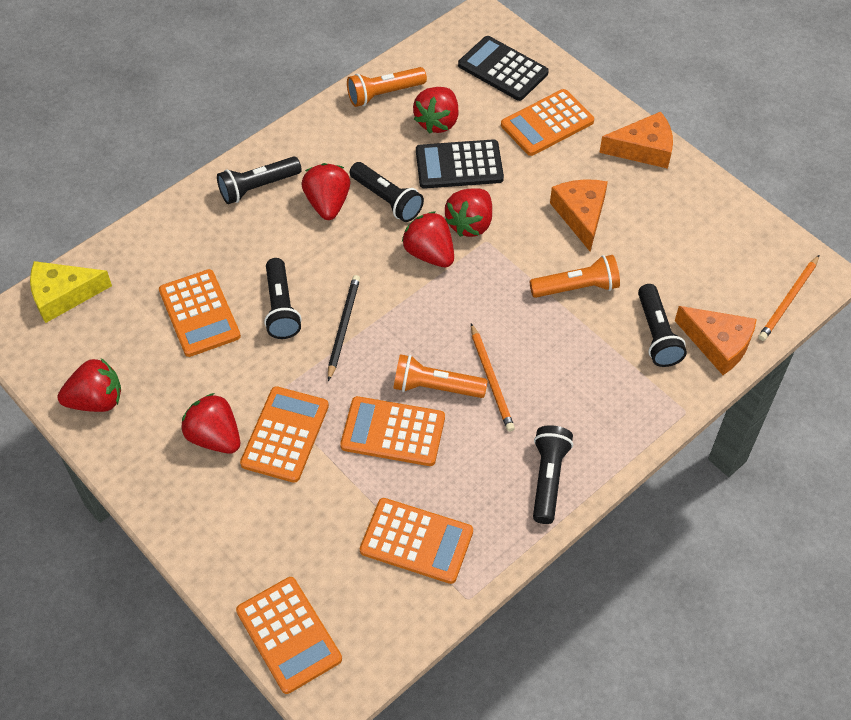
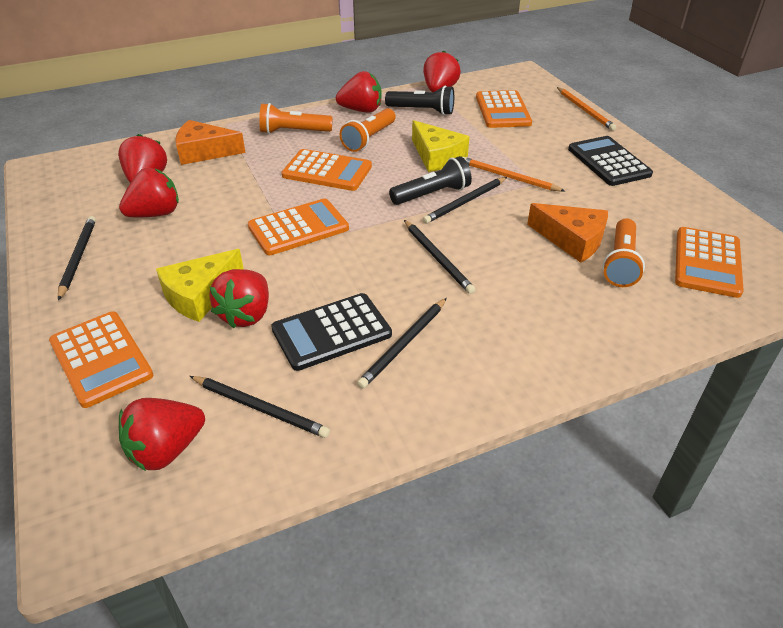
black flashlight: [217,157,302,204] [264,258,301,339] [350,162,424,222] [533,425,573,524] [638,284,687,367] = 5 -> [385,85,454,115] [389,156,472,205] = 2
black pencil: [328,275,360,381] = 1 -> [58,216,96,300] [190,376,330,438] [357,298,447,389] [404,220,476,294] [423,177,507,224] = 5
orange calculator: [159,269,241,357] [236,577,342,694] [240,386,329,483] [340,396,445,466] [360,498,473,584] [501,89,594,156] = 6 -> [49,312,153,408] [248,198,349,255] [282,149,372,191] [476,90,532,128] [675,227,744,298] = 5
orange cheese: [550,179,608,251] [599,112,673,169] [675,306,757,375] = 3 -> [175,120,246,165] [527,203,608,263] = 2
yellow cheese: [30,261,112,323] = 1 -> [156,249,244,322] [412,120,470,172] = 2

